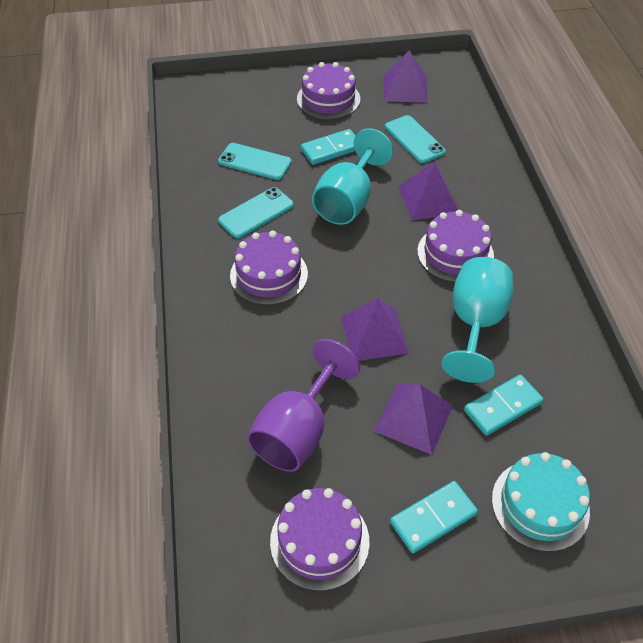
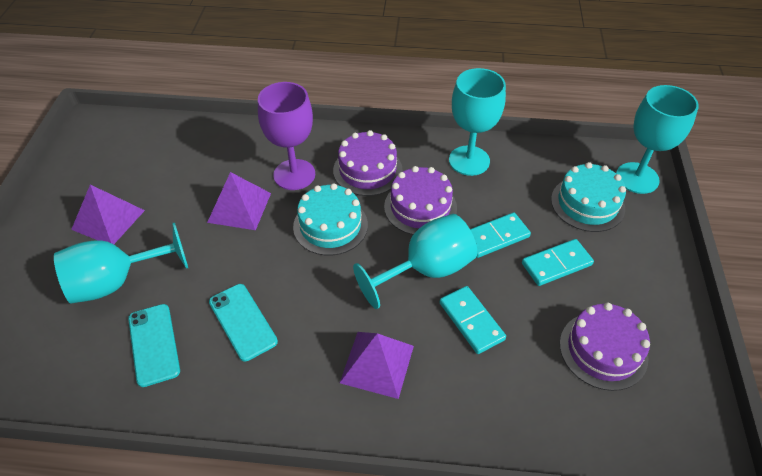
purple cake: [230,231,308,305] [270,488,370,591] [297,62,360,119] [417,210,494,282] = 4 -> [333,130,403,196] [384,166,457,235] [560,303,650,391] = 3
purple pyramid: [341,298,409,361] [374,384,453,455] [384,50,428,103] [399,161,458,220] = 4 -> [71,185,145,244] [207,172,271,230] [340,332,414,399] = 3
turquoise cake: [492,452,590,552] = 1 -> [293,183,368,255] [551,162,626,232] = 2
turquoise goblet: [312,128,393,225] [441,257,513,383] = 2 -> [54,222,188,304] [353,214,477,309] [449,68,506,176] [616,85,699,194] = 4
turquoise phone: [218,143,292,180] [218,187,294,238] [385,115,446,163] = 3 -> [128,304,180,387] [209,284,278,361] = 2

